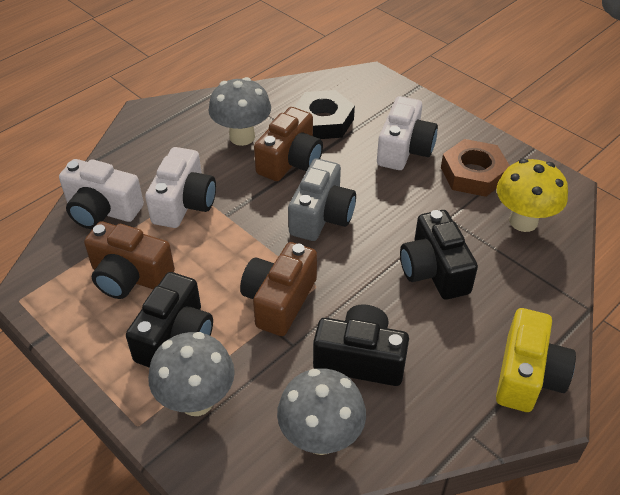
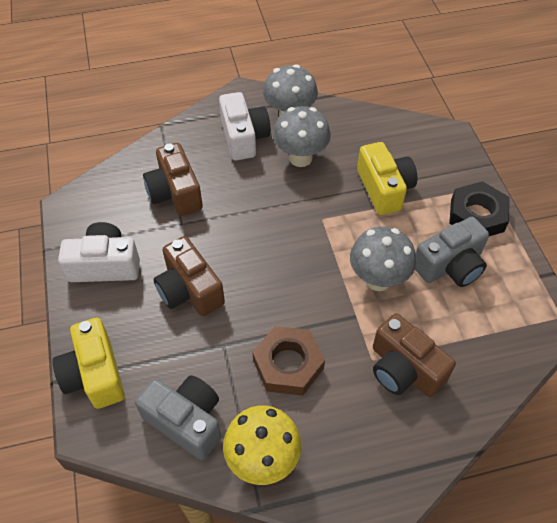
black camera: [126,272,213,368] [313,304,409,386] [400,210,478,299] = 3 -> none = 0
grey camera: [288,159,356,241] = 1 -> [135,375,221,460] [415,217,489,287] = 2
white camera: [59,159,144,229] [145,147,216,228] [377,96,438,170] = 3 -> [58,222,140,282] [219,92,271,160] = 2
yellow camera: [496,308,576,412] = 1 -> [52,317,125,409] [357,142,417,215] = 2

